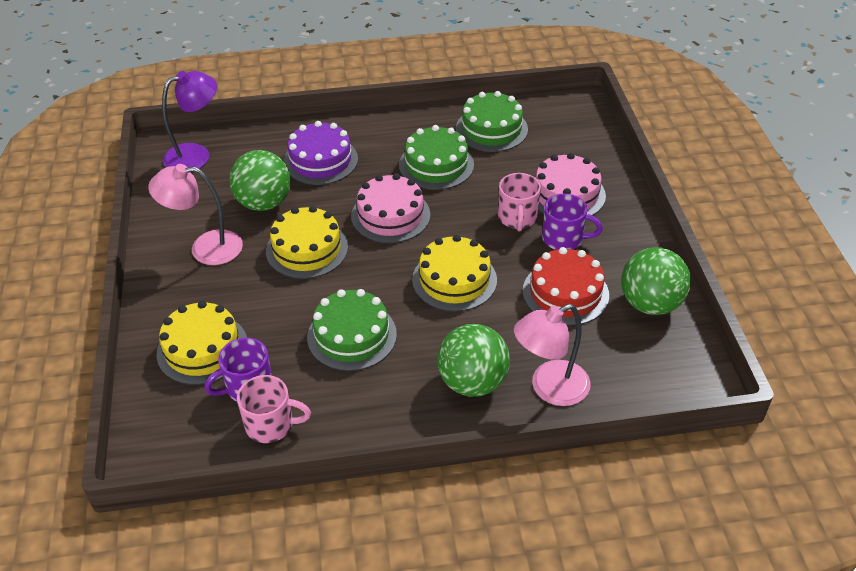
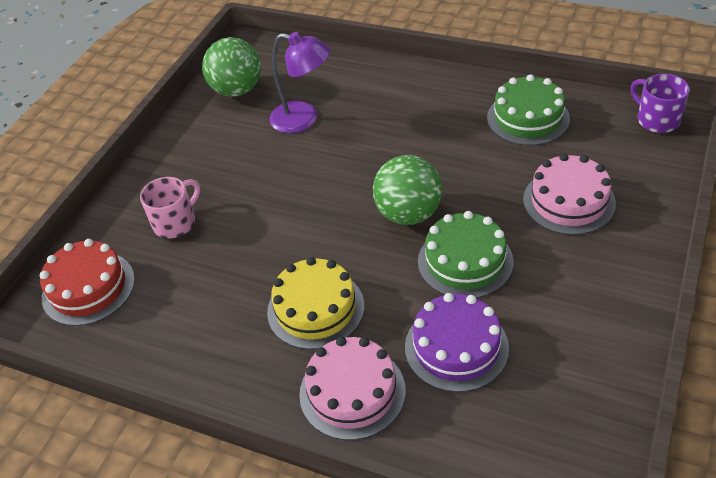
green ball: [229,150,291,211] [437,324,510,397] [621,248,691,315] = 3 -> [202,37,261,97] [373,155,443,225] = 2
green cake: [307,289,397,371] [399,125,474,190] [456,91,528,152] = 3 -> [418,211,513,298] [487,74,570,146] = 2
pink lamp: [148,164,243,265] [514,304,591,406] = 2 -> none = 0
pink mug: [237,375,311,443] [498,173,541,231] = 2 -> [140,177,200,239] = 1
purple mug: [204,338,272,401] [542,194,603,250] = 2 -> [630,74,690,133] = 1
yellow cake: [157,301,247,385] [266,206,348,279] [412,235,497,312] = 3 -> [267,257,364,350] = 1

